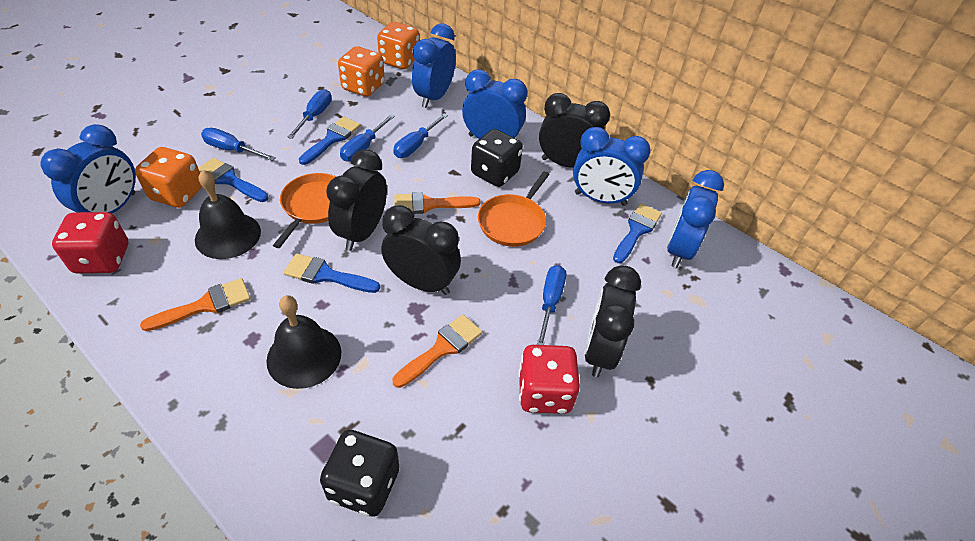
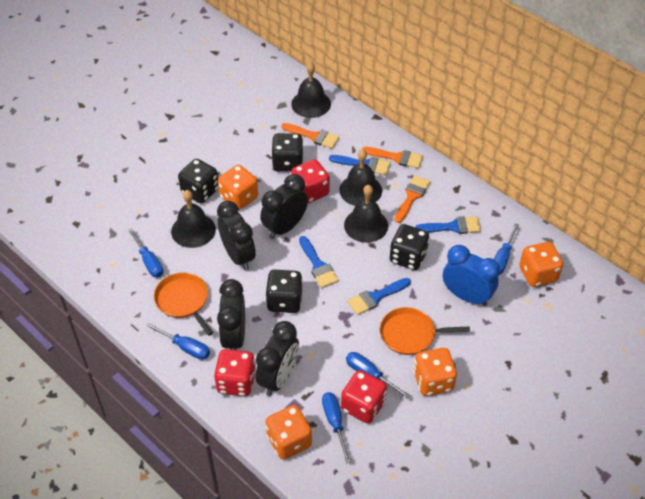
black bell: [195,170,261,259] [266,295,341,389] = 2 -> [171,190,216,248] [291,62,331,118] [339,149,382,206] [344,185,388,243] = 4
black dice: [320,430,399,517] [471,129,523,187] = 2 -> [178,159,219,203] [265,270,303,313] [271,133,303,172] [390,224,430,270] = 4
blue clock: [40,124,136,213] [412,23,456,108] [462,69,527,139] [573,127,651,206] [667,170,724,268] = 5 -> [443,245,500,306] = 1
orange dice: [135,147,202,208] [338,46,385,97] [377,22,419,69] = 3 -> [218,165,258,210] [265,405,312,460] [413,348,457,396] [519,242,563,287] = 4
red dice: [52,212,128,273] [518,345,580,414] = 2 -> [214,349,256,396] [291,159,330,203] [341,370,387,424] = 3

